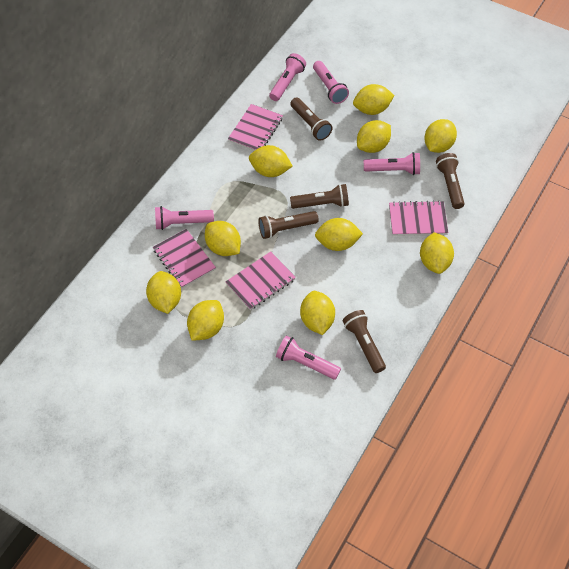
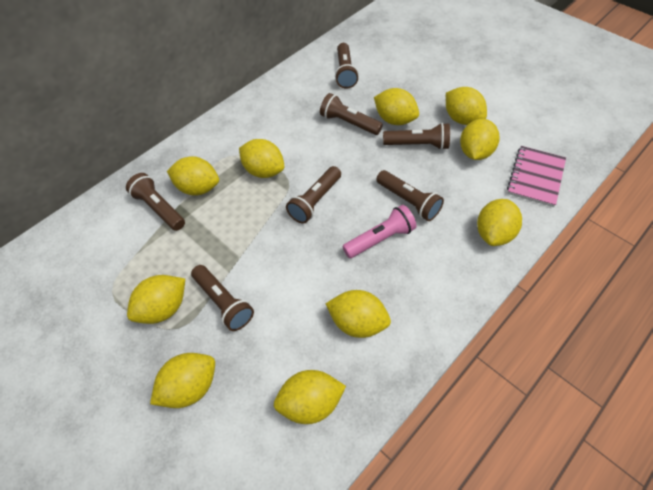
brown flashlight: [258,211,319,239] [290,97,332,141] [290,184,349,209] [343,310,386,373] [436,153,465,209] = 5 -> [126,173,185,231] [191,265,254,331] [286,166,341,224] [320,93,383,135] [335,43,359,89] [376,170,444,221] [383,123,450,150] = 7
pink flashlight: [155,206,214,230] [269,53,306,101] [276,335,341,380] [313,61,349,104] [364,152,420,175] = 5 -> [342,205,416,258] = 1
pink notebook: [153,229,216,288] [226,251,296,310] [228,104,283,151] [389,201,448,236] = 4 -> [507,146,566,207] = 1

